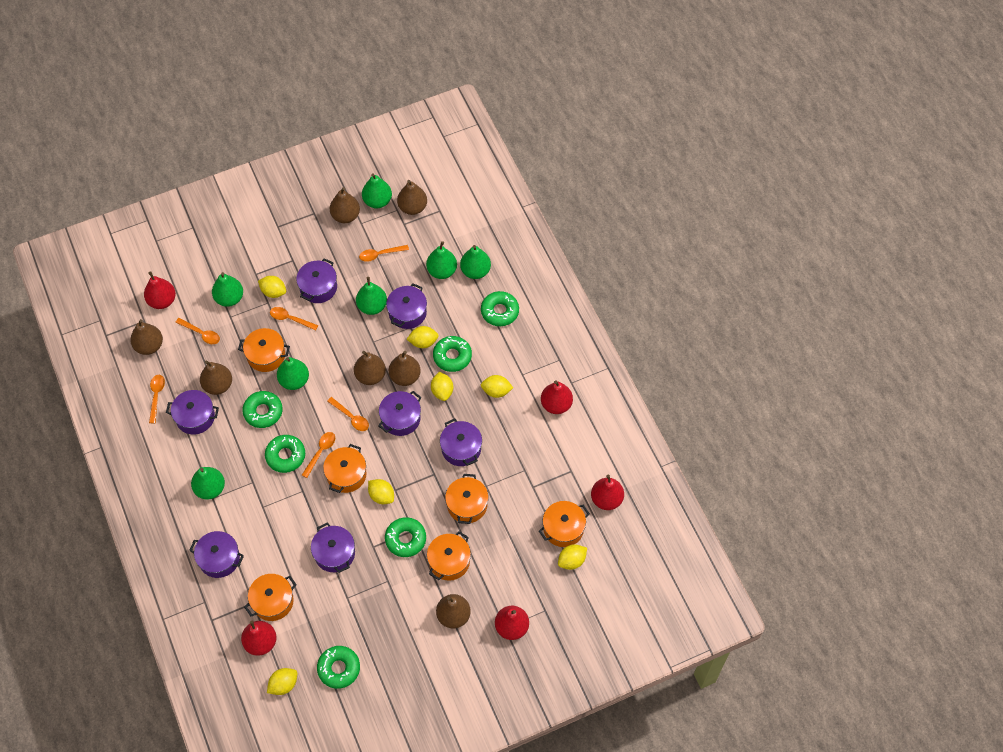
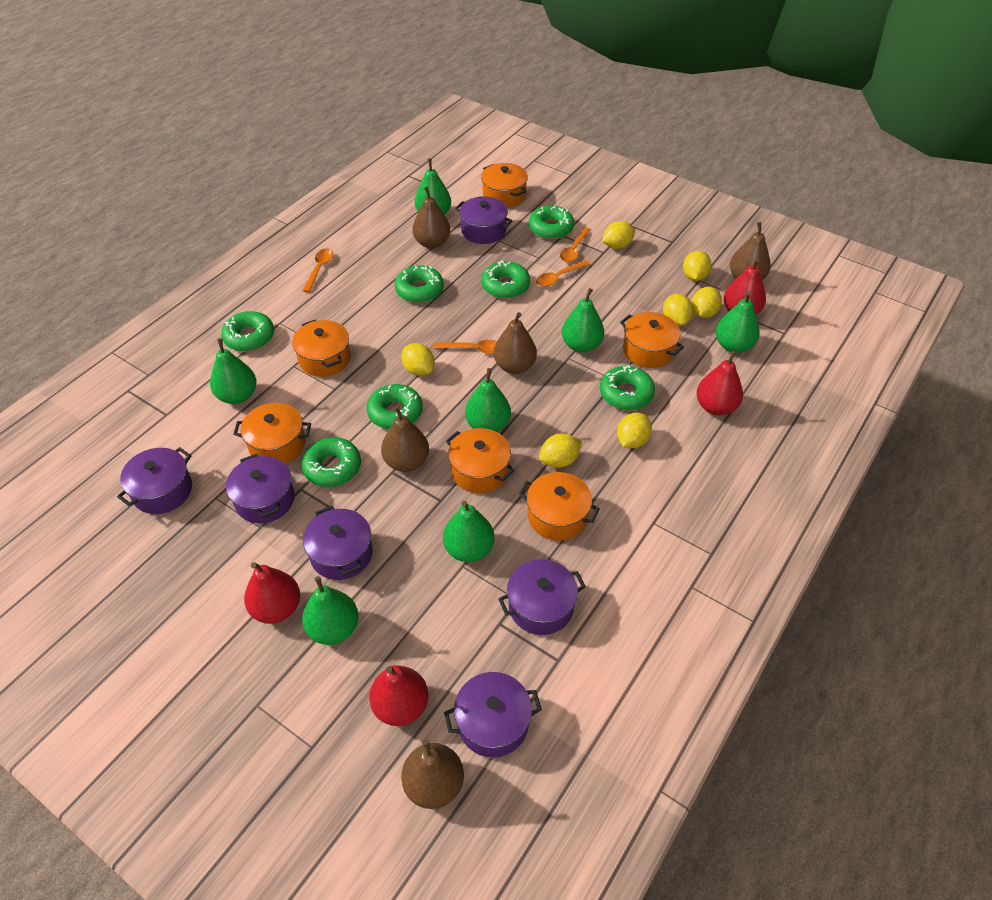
brown pear: [130,319,163,355] [200,361,232,395] [330,187,360,223] [354,351,386,385] [389,351,421,386] [397,180,427,215] [436,594,471,628] = 7 -> [381,406,429,472] [401,739,464,809] [412,186,450,249] [493,312,537,374] [730,222,771,280] = 5
green donut: [243,391,283,428] [265,435,305,473] [317,646,360,689] [385,517,426,557] [433,336,472,372] [481,291,519,326] = 6 -> [221,311,274,352] [301,437,361,487] [367,384,423,429] [395,265,444,303] [482,260,530,299] [529,205,574,239] [600,365,655,410] = 7
orange spoon: [149,375,165,423] [175,318,220,344] [270,307,318,330] [302,432,335,478] [327,397,369,431] [359,245,409,262] = 6 -> [303,248,333,293] [433,340,497,354] [536,260,590,287] [560,227,591,262] = 4
purple pot: [166,390,219,434] [189,531,244,578] [296,258,337,303] [311,522,355,573] [378,391,422,436] [386,284,427,329] [440,419,482,466] = 7 -> [117,447,192,514] [226,454,295,523] [303,506,373,580] [444,672,542,757] [455,196,512,244] [498,559,586,635] = 6
red pear: [144,271,176,309] [241,621,276,656] [495,606,529,640] [541,381,573,414] [591,475,624,510] = 5 -> [244,562,300,624] [369,665,429,726] [696,350,743,415] [724,258,766,315] = 4

